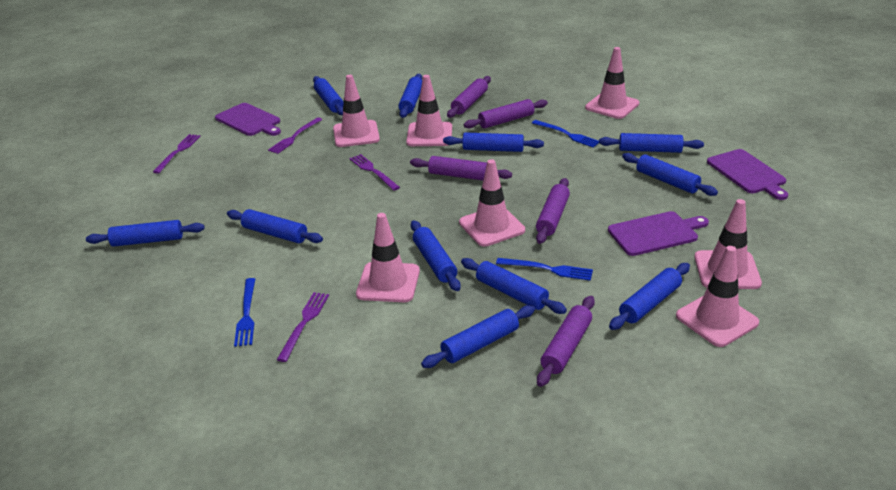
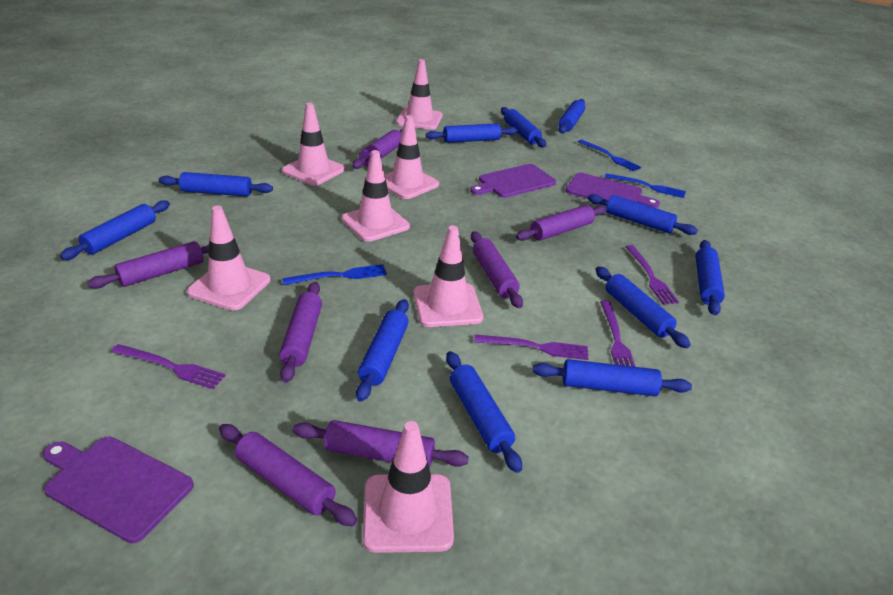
purple rolling pin: [410,156,512,181] [447,76,491,118] [464,99,548,128] [536,178,570,244] [537,296,595,387] = 5 -> [87,241,209,289] [219,424,357,526] [279,282,322,383] [293,420,469,468] [352,129,403,169] [471,231,523,308] [516,205,607,241] = 7

